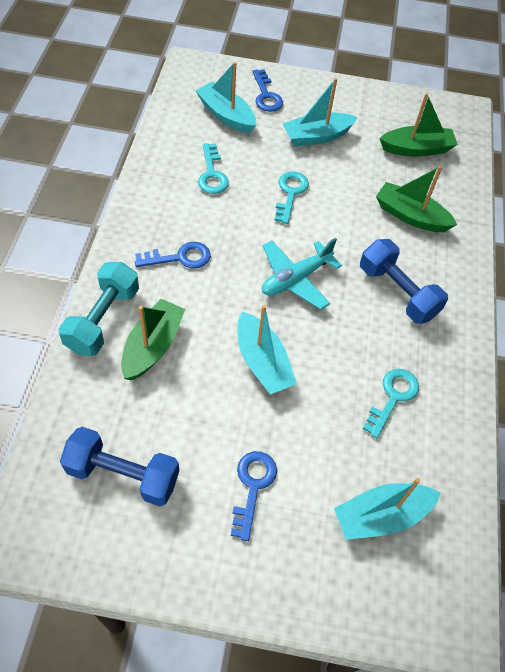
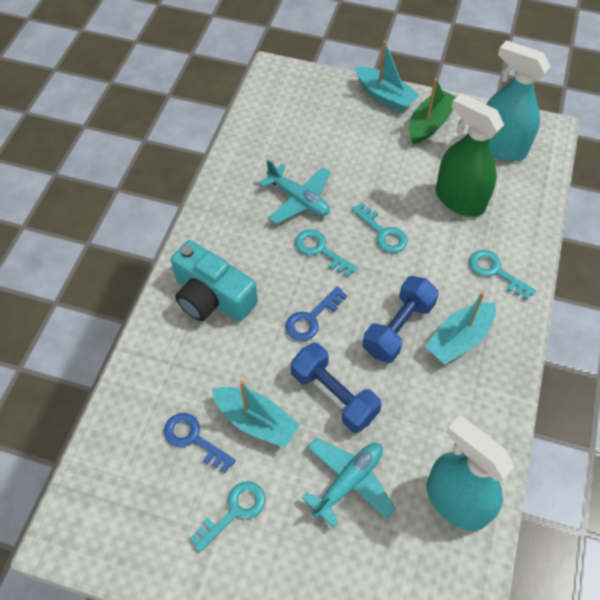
blue key: [135,242,211,269] [231,451,277,541] [252,69,283,112] = 3 -> [164,413,236,473] [286,286,347,341] = 2
green boat: [121,299,185,380] [376,166,457,232] [379,93,458,157] = 3 -> [409,78,456,144] = 1
green spray bottle: none = 0 -> [435,93,504,217] = 1
turquoise boat: [196,62,256,133] [237,305,297,394] [283,78,358,146] [334,478,441,540] = 4 -> [212,380,300,448] [355,41,420,112] [425,292,496,365] = 3
turquoise camera: none = 0 -> [171,240,258,322] = 1
turquoise dumbbell: [59,262,139,356] = 1 -> none = 0
turquoise key: [198,143,229,194] [275,171,309,224] [363,369,419,438] = 3 -> [189,481,266,553] [295,229,357,277] [351,202,408,253] [469,250,536,300] = 4
turquoise plane: [262,238,342,310] = 1 -> [259,160,331,224] [301,438,396,528] = 2
turquoise spray bottle: none = 0 -> [426,416,514,531] [487,40,551,162] = 2

